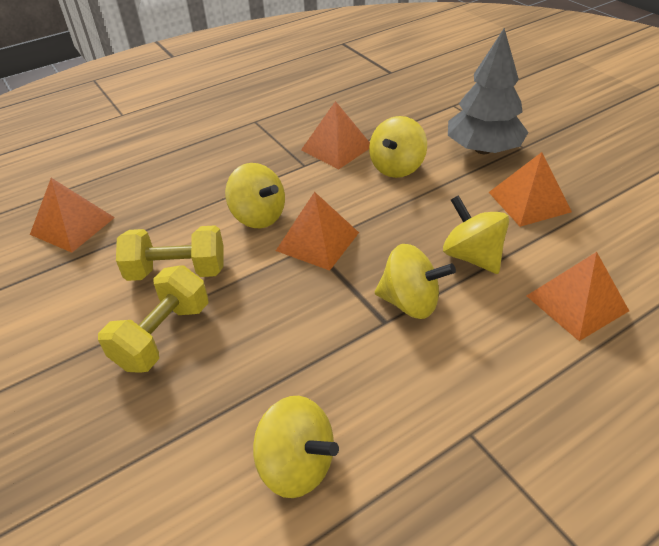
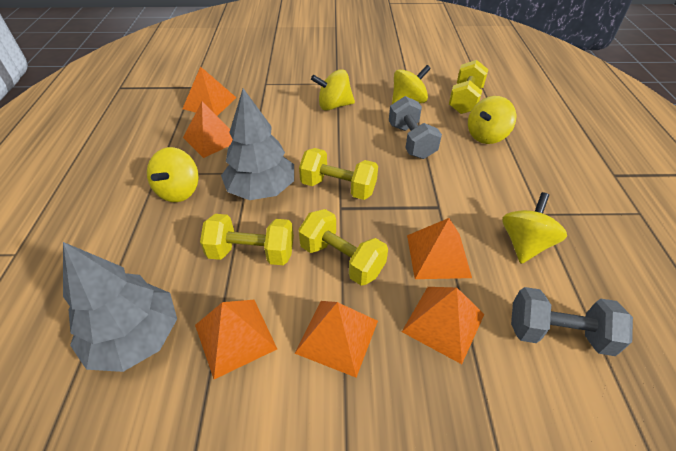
grey dumbbell: none = 0 -> [389,96,442,159] [511,287,633,356] = 2
grey tree: [448,28,529,154] = 1 -> [63,242,177,372] [221,88,294,200] = 2
orange pyramid: [30,178,115,253] [276,192,359,271] [301,101,370,169] [489,152,572,227] [526,252,629,341] = 5 -> [182,66,236,116] [183,101,233,158] [195,300,277,379] [295,301,378,378] [402,287,484,364] [407,218,472,279] = 6
yellow dumbbell: [98,265,209,373] [116,225,224,281] = 2 -> [200,214,294,265] [298,209,388,286] [299,148,378,200] [449,60,488,114] = 4

